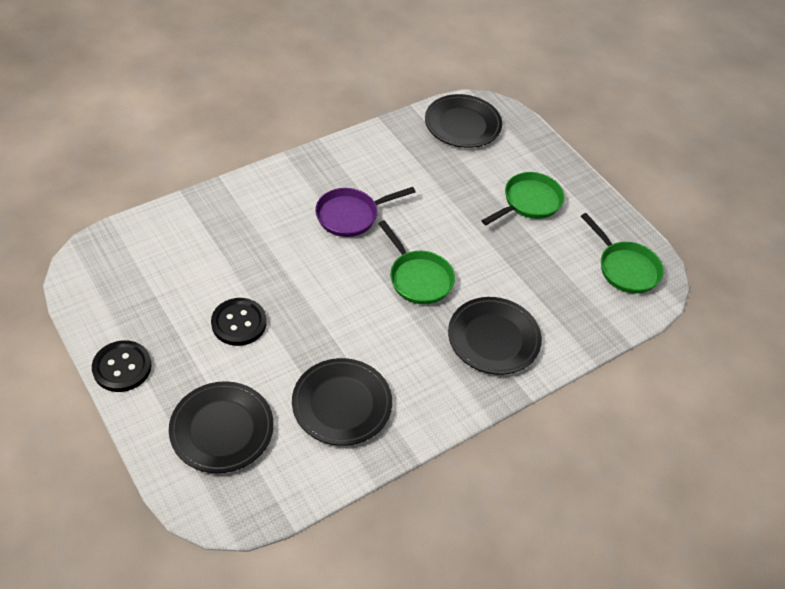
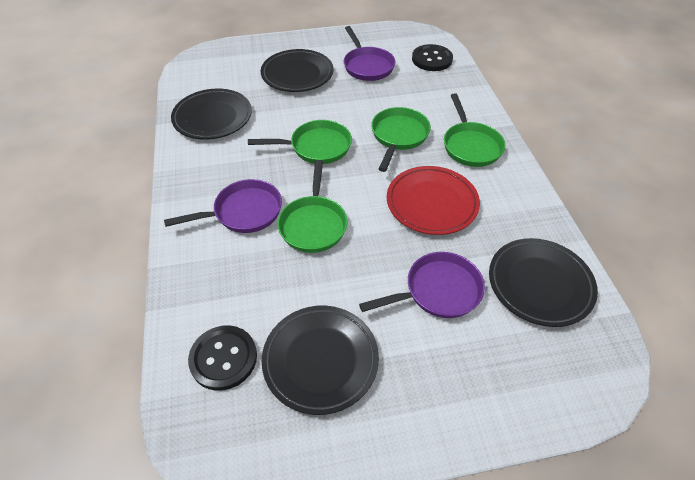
green pan: [378,220,455,304] [481,172,564,225] [581,213,664,294] = 3 -> [248,120,352,164] [278,160,347,253] [371,107,431,172] [444,93,506,167] = 4
purple pan: [315,187,415,237] = 1 -> [164,179,282,233] [344,26,395,81] [359,252,485,318] = 3
red plate: none = 0 -> [387,166,480,235] = 1

